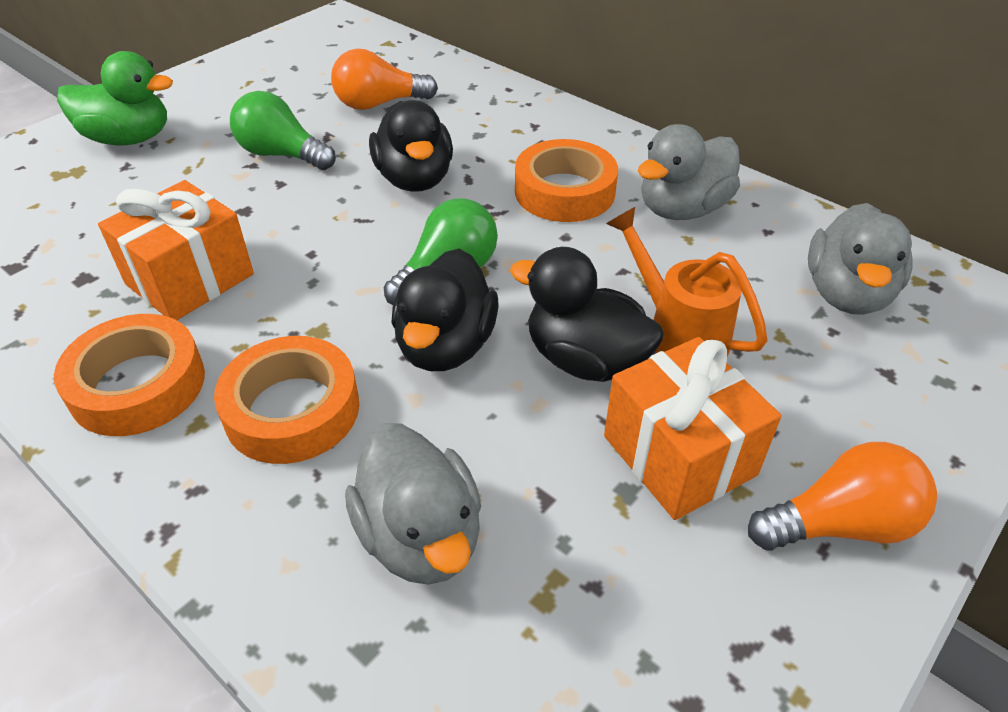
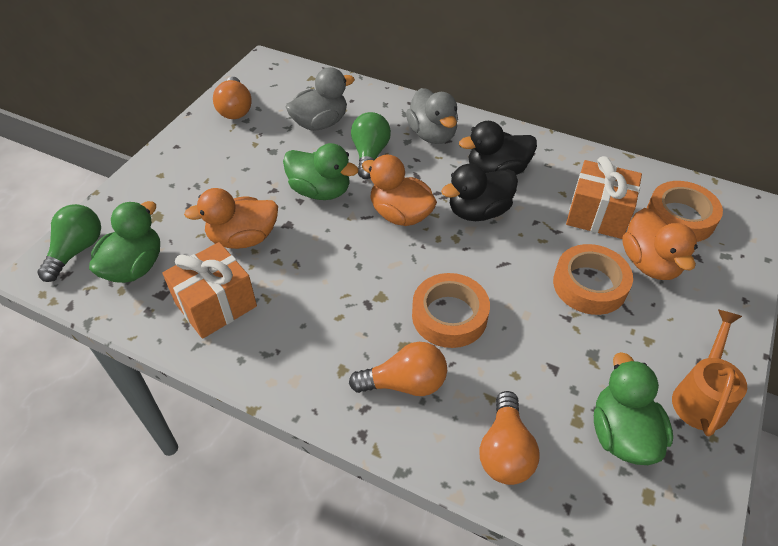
black duck: [369,100,453,192] [391,249,499,371] [510,247,664,382] = 3 -> [441,164,518,221] [459,121,537,175] = 2
green duck: [57,51,173,145] = 1 -> [89,201,160,283] [283,143,359,200] [594,352,673,465] = 3
grey duck: [345,423,481,585] [638,124,740,220] [808,203,913,315] = 3 -> [286,67,355,131] [406,88,458,144] = 2
orange duck: none = 0 -> [184,188,278,249] [362,154,437,226] [622,208,698,280] = 3
orange light bulb: [331,49,438,110] [748,442,937,551] = 2 -> [213,77,252,119] [349,342,447,396] [479,391,539,485] = 3

